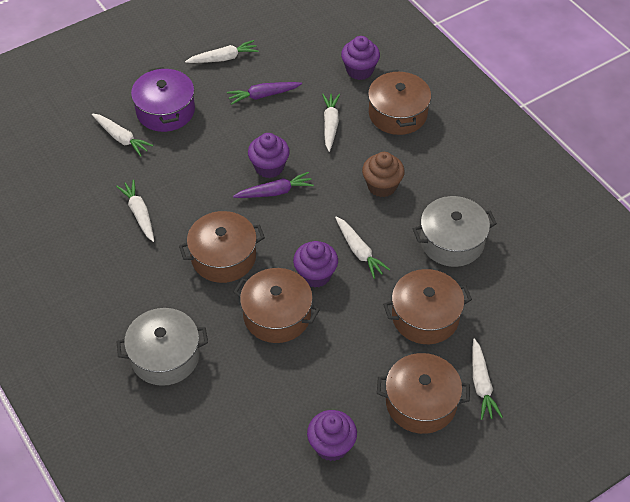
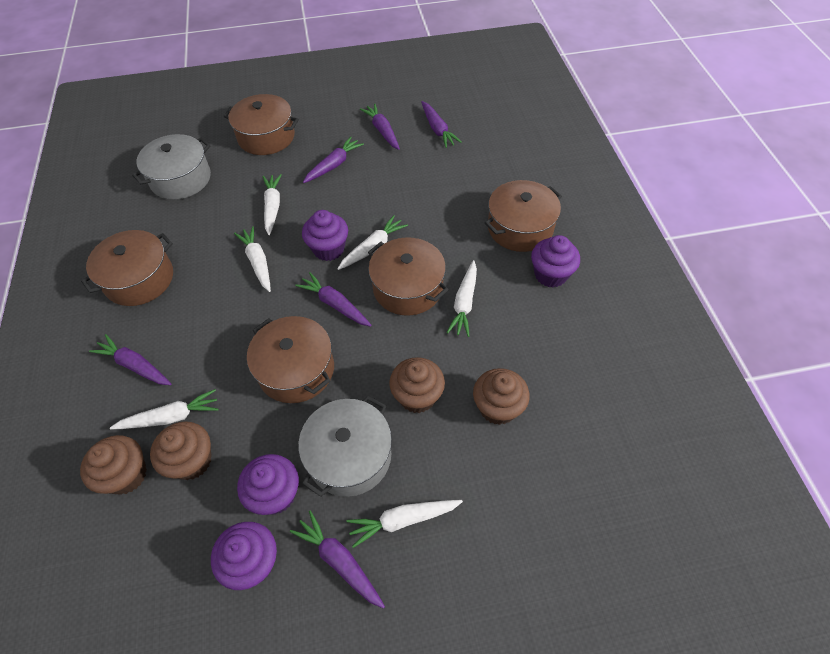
brown cupcake: [362,152,405,197] = 1 -> [80,435,147,495] [150,421,212,480] [389,357,445,413] [473,368,530,425] = 4
purple carrot: [227,82,302,105] [233,172,314,198] = 2 -> [89,334,171,385] [290,510,385,608] [295,272,372,327] [303,137,364,183] [360,103,400,150] [421,101,462,148] = 6
purple pot: [131,67,195,132] = 1 -> none = 0

